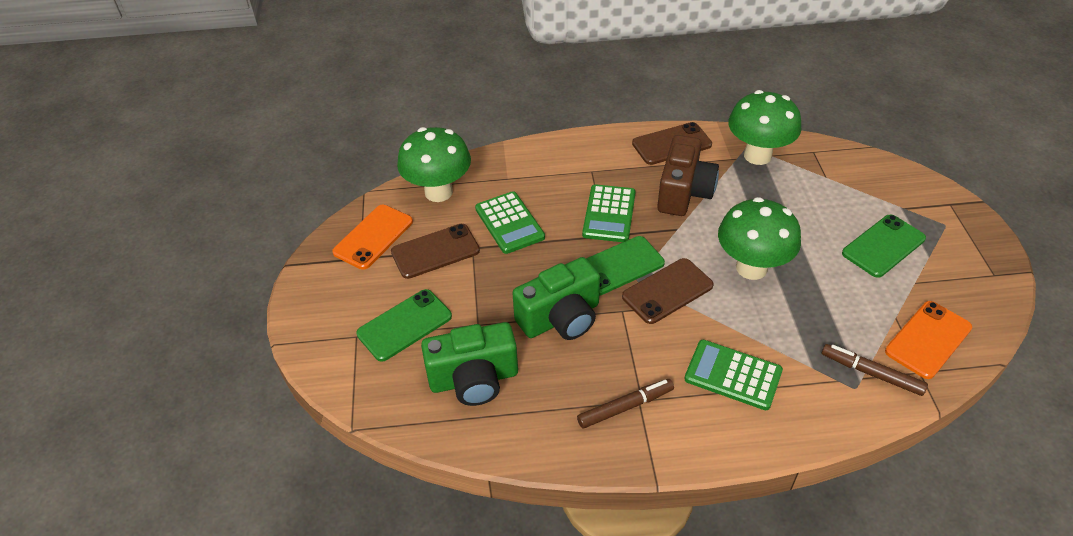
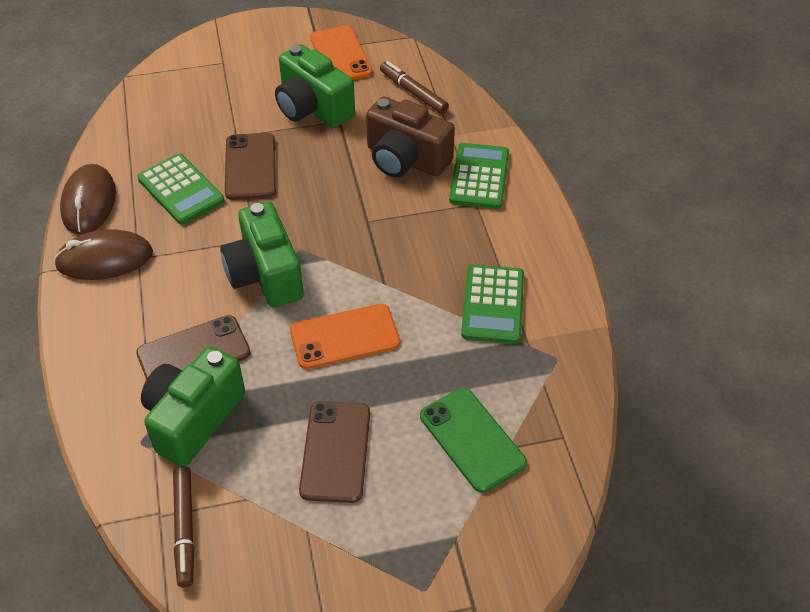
brown mouse: none = 0 -> [54,229,153,280] [60,164,116,235] = 2
green camera: [421,322,518,406] [512,257,600,340] = 2 -> [141,346,245,466] [220,202,304,307] [275,44,355,128] = 3
green mushroom: [397,127,471,202] [718,197,801,280] [728,90,801,165] = 3 -> none = 0
green phone: [356,289,452,362] [586,236,665,296] [842,215,926,278] = 3 -> [420,388,527,493] = 1

